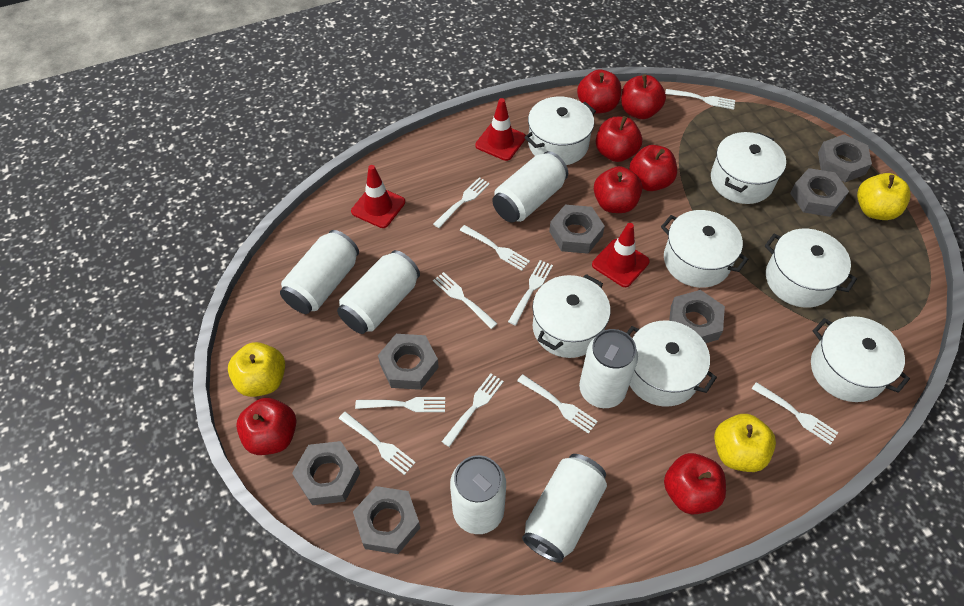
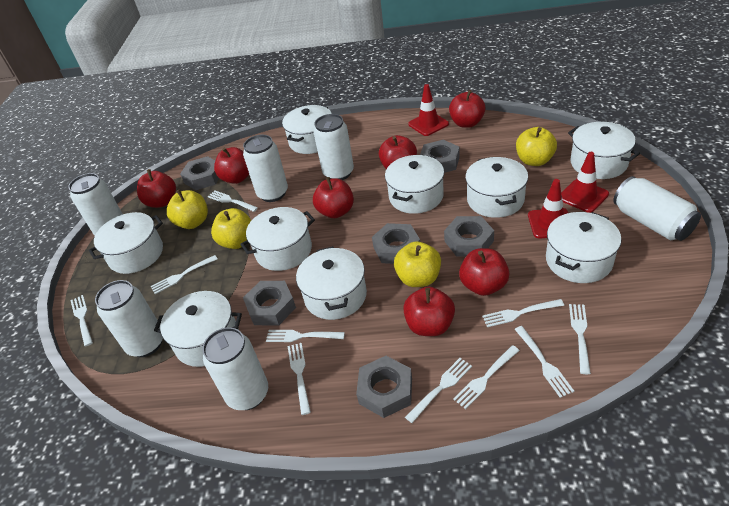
grey nut: [292,441,360,505] [353,486,420,554] [378,334,439,390] [549,205,605,254] [669,290,725,343] [790,168,849,217] [818,135,872,182] = 7 -> [180,156,219,190] [243,281,296,325] [356,356,412,418] [372,223,420,264] [420,140,460,173] [444,216,494,256] = 6
white pot: [524,96,596,165] [532,274,611,358] [627,320,717,407] [661,210,749,288] [711,132,786,204] [765,229,857,308] [811,316,910,402] = 7 -> [89,212,163,274] [154,291,242,367] [240,207,315,271] [282,105,332,154] [296,246,367,320] [385,155,444,214] [465,157,528,218] [546,212,621,283] [568,122,640,179] = 9
yellow apple: [228,342,285,397] [714,414,776,472] [857,173,911,220] = 3 -> [167,189,208,229] [211,208,252,249] [394,241,441,287] [516,127,557,166] = 4

